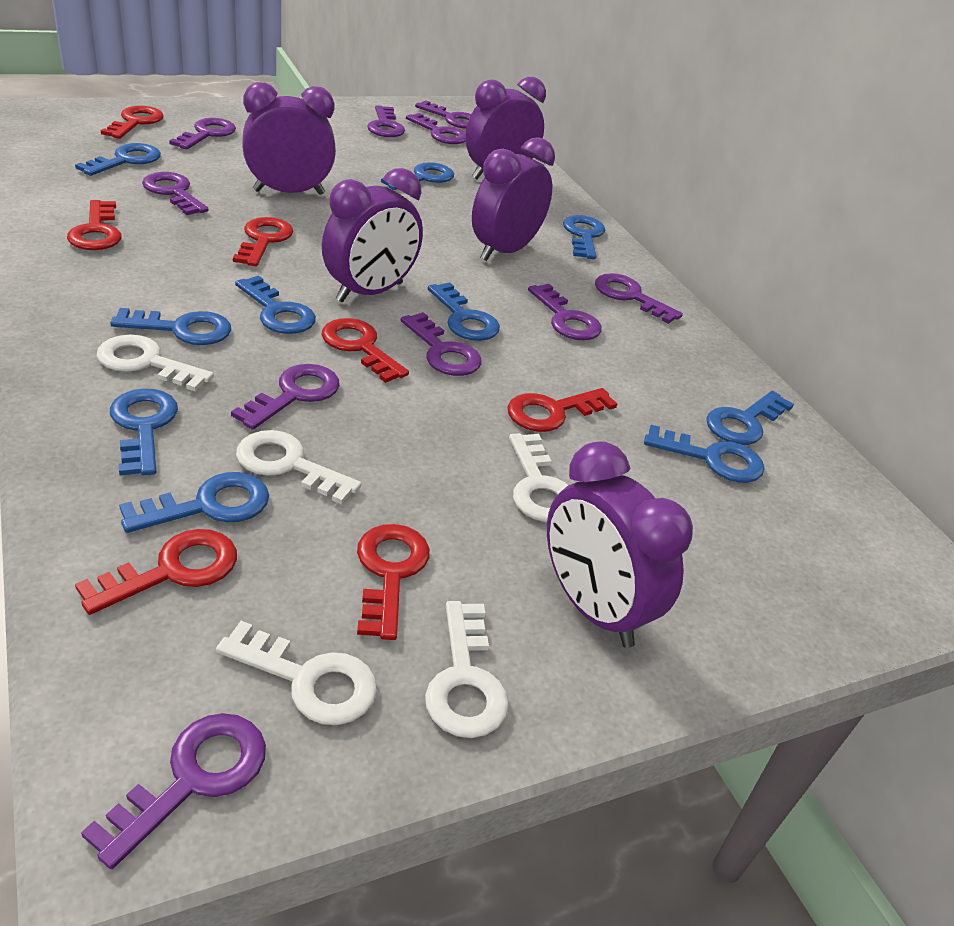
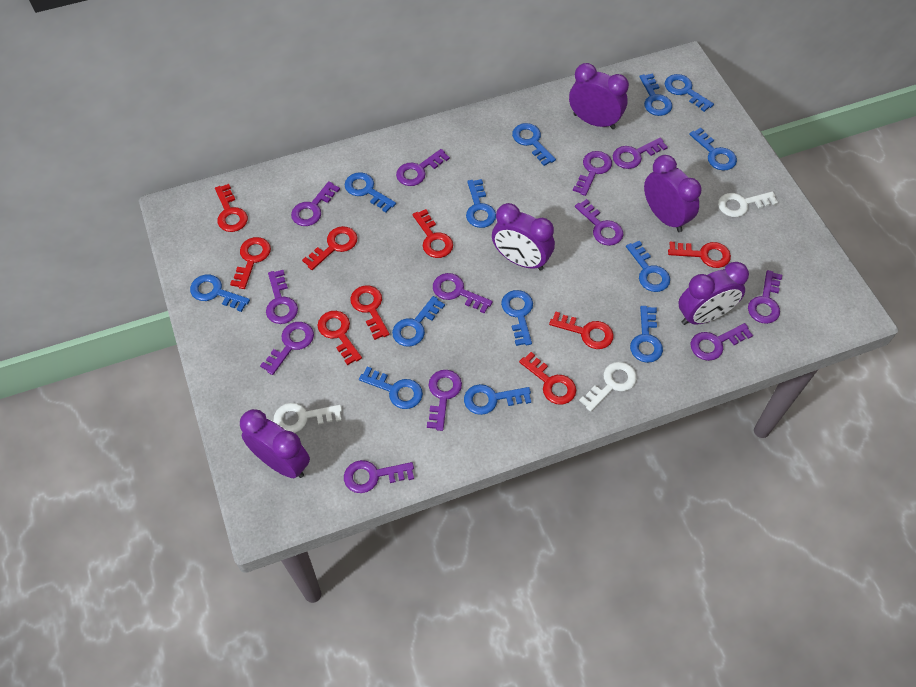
blue key: [75,143,161,176] [110,388,178,475] [111,308,231,345] [119,472,269,533] [235,275,316,334] [381,162,454,190] [428,282,500,341] [563,215,605,259] [644,425,764,483] [706,391,794,445] = 10 -> [190,274,250,312] [345,172,396,212] [359,366,423,409] [392,296,445,347] [464,384,531,415] [466,179,496,228] [501,290,533,346] [512,123,556,166] [626,240,670,292] [630,306,663,363] [639,73,672,116] [665,74,714,112] [689,128,737,171] = 13
purple key: [81,713,266,869] [142,172,209,215] [169,118,236,150] [231,364,340,430] [367,105,405,137] [401,312,482,376] [406,113,466,144] [415,100,471,129] [528,284,602,340] [595,273,683,324] = 10 -> [260,322,314,375] [266,270,298,324] [291,181,340,226] [344,460,414,493] [396,149,450,186] [427,370,462,431] [433,273,493,314] [573,151,612,196] [575,199,623,246] [613,138,668,169] [690,323,753,361] [748,270,782,324] = 12
red key: [67,200,121,250] [75,529,237,615] [101,106,164,139] [233,217,293,266] [322,318,409,383] [357,524,430,640] [507,388,617,432] = 7 -> [215,184,248,232] [230,237,271,289] [302,226,357,270] [317,311,362,365] [350,285,390,340] [412,209,453,258] [519,352,576,405] [549,311,614,349] [668,242,731,268] = 9
white key: [97,334,214,391] [216,621,377,725] [236,430,361,504] [425,601,509,738] [509,433,568,522] = 5 -> [274,403,342,433] [579,362,637,412] [718,192,778,217] = 3

